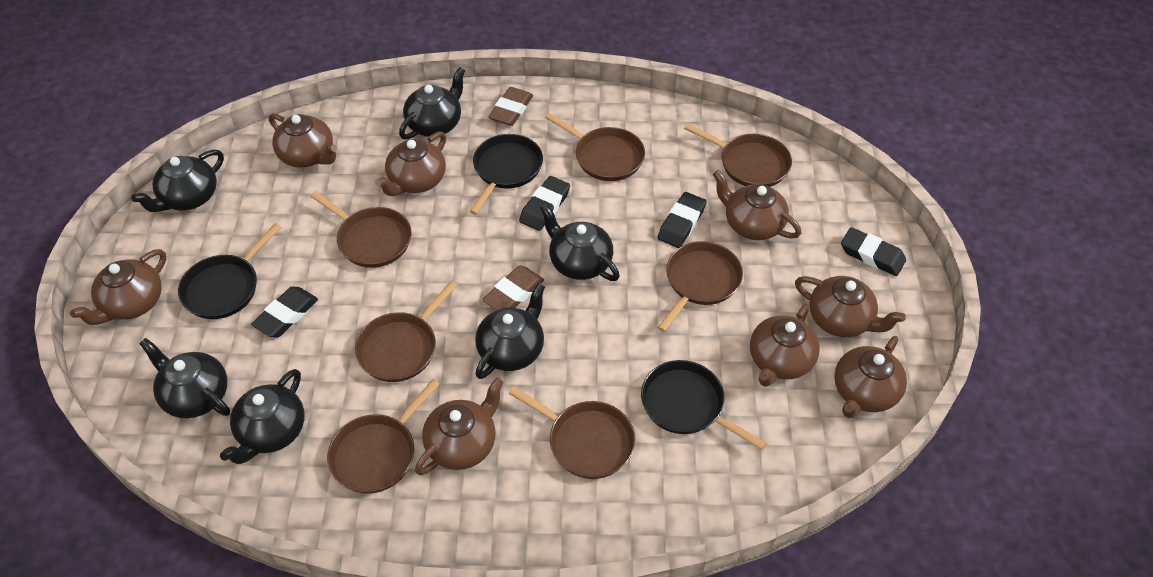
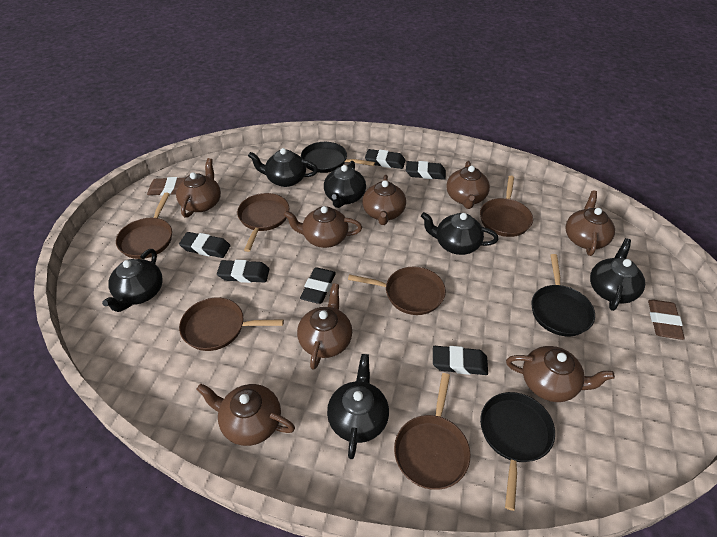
black eraser: [251,286,318,337] [519,176,570,231] [658,192,707,248] [841,227,906,276] = 4 -> [179,232,231,258] [217,260,269,283] [300,267,336,304] [365,149,405,169] [406,161,446,180] [433,346,488,375] = 6
brown pan: [310,191,412,268] [327,379,440,494] [355,280,458,382] [509,387,635,479] [545,113,645,181] [657,241,743,332] [684,123,792,187] = 7 -> [116,193,172,259] [179,297,284,351] [237,193,289,252] [348,267,446,315] [394,373,470,490] [480,176,533,237] = 6

